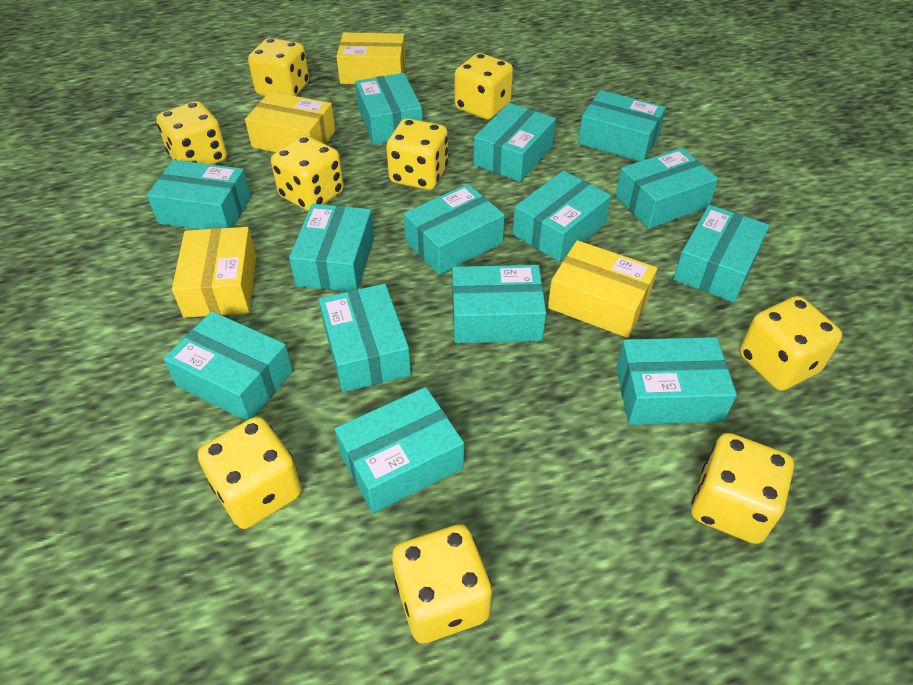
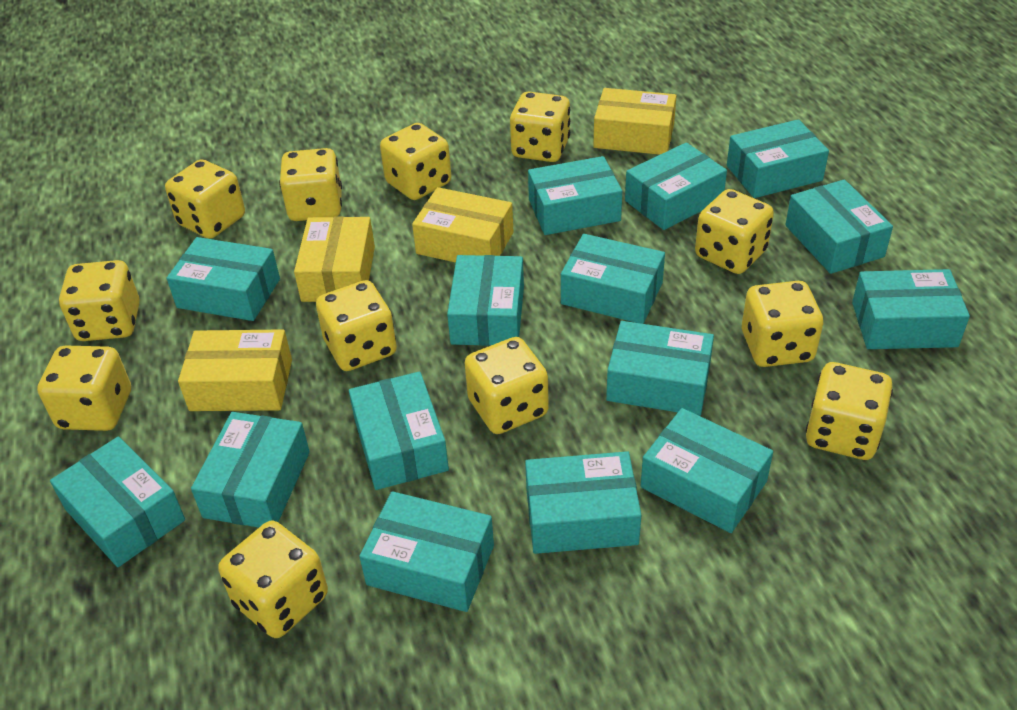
turquoise box: [147,160,251,230] [163,311,293,421] [289,204,374,291] [319,284,411,392] [335,387,464,513] [355,73,423,145] [403,184,505,275] [452,265,546,343] [474,103,556,182] [513,170,611,262] [578,90,666,161] [615,148,718,229] [616,337,737,425] [674,205,770,302] = 14 -> [50,437,185,567] [167,237,280,321] [191,412,310,528] [349,372,449,490] [359,491,494,612] [447,255,524,346] [525,451,641,554] [528,156,622,235] [561,234,665,324] [606,321,714,416] [625,142,727,230] [641,408,773,533] [727,119,829,198] [785,180,893,274] [852,269,970,349] = 15
yellow dice: [156,101,227,165] [198,417,302,529] [248,38,309,96] [271,135,344,211] [386,118,448,190] [392,525,492,644] [455,53,513,120] [692,433,794,544] [740,296,842,391] = 9 -> [37,345,131,431] [59,260,140,341] [165,160,245,239] [218,521,328,638] [279,148,342,221] [316,280,397,371] [380,123,451,200] [465,337,549,434] [510,91,570,162] [695,189,774,274] [742,281,823,367] [806,362,893,460] = 12

